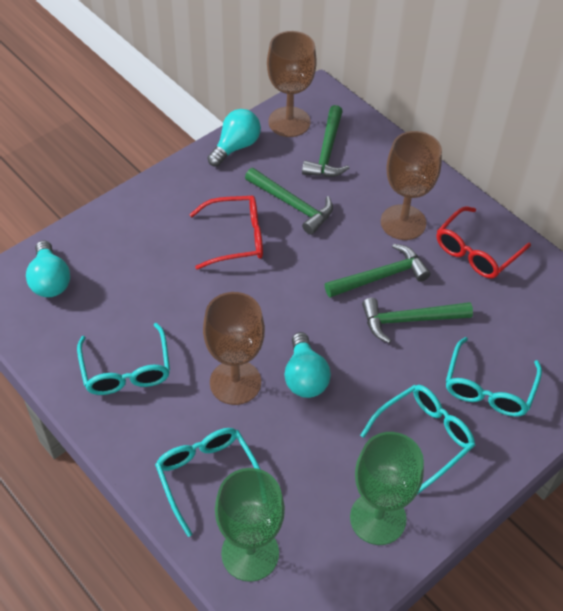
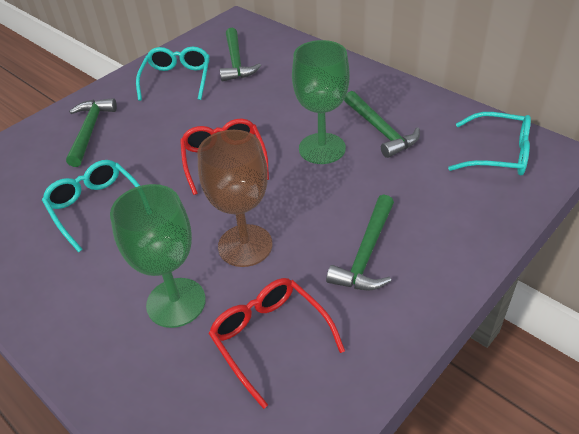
brown goblet: [203,292,265,405] [267,31,317,137] [381,131,442,240] = 3 -> [197,130,273,267] = 1
turquoise glasses: [77,323,170,395] [155,428,261,537] [360,385,475,495] [446,337,542,417] = 4 -> [42,160,140,252] [136,46,210,101] [448,112,531,175] = 3
turquoise light bulb: [26,240,70,297] [207,109,261,167] [284,332,331,398] = 3 -> none = 0

